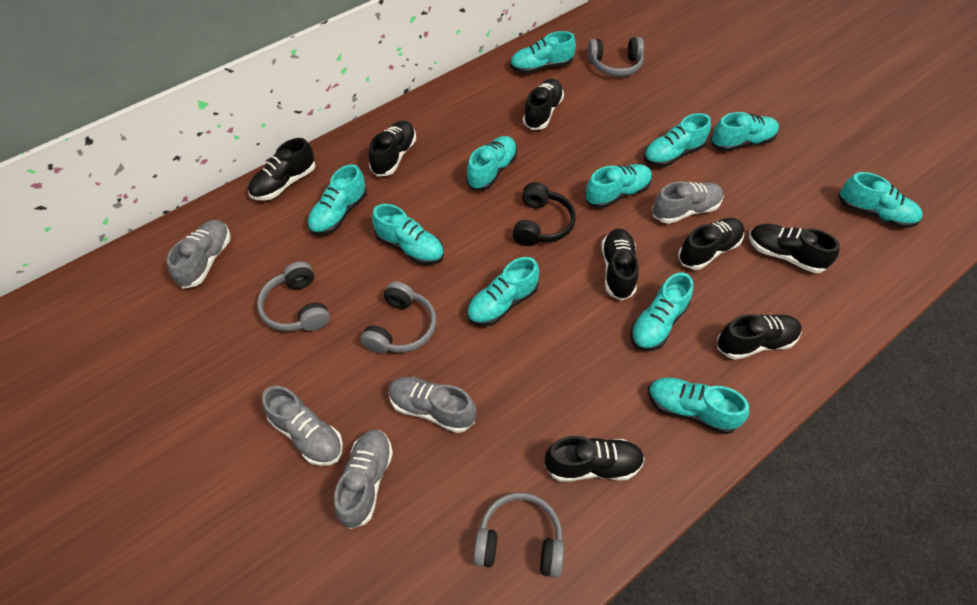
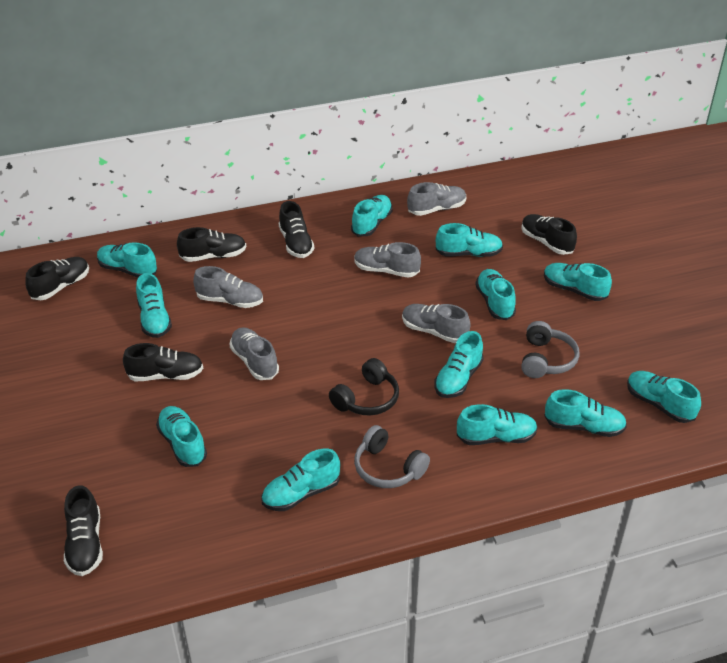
black shoe: [248,138,316,201] [368,121,416,177] [523,79,564,130] [545,436,645,482] [601,228,639,301] [678,218,744,270] [717,314,802,360] [749,224,840,273] = 8 -> [25,257,89,300] [64,485,103,576] [123,343,203,381] [177,227,246,262] [279,201,314,258] [521,214,577,255] = 6
grey headphones: [257,262,330,331] [361,281,436,354] [473,493,564,578] [587,37,644,77] = 4 -> [354,425,430,488] [521,321,580,378] = 2
turquoise shoe: [307,164,367,235] [372,204,444,265] [466,136,517,190] [467,257,539,326] [510,31,576,74] [585,164,652,208] [630,273,693,351] [644,113,711,167] [648,377,749,434] [711,112,779,151] [839,172,923,228] = 11 -> [97,242,157,278] [136,273,172,338] [156,406,207,467] [261,448,340,511] [351,195,392,236] [434,331,484,398] [436,223,503,257] [457,404,538,445] [475,269,516,320] [544,263,612,301] [544,389,627,437] [627,371,701,423] = 12

